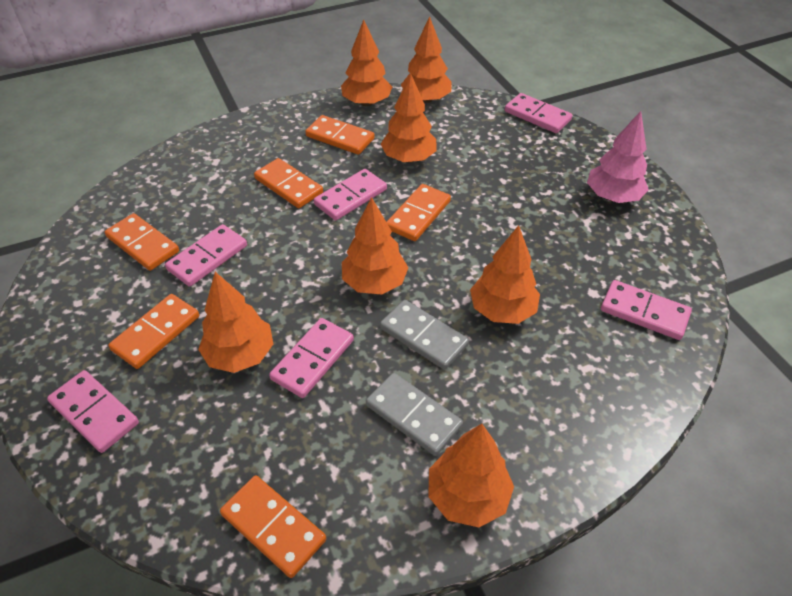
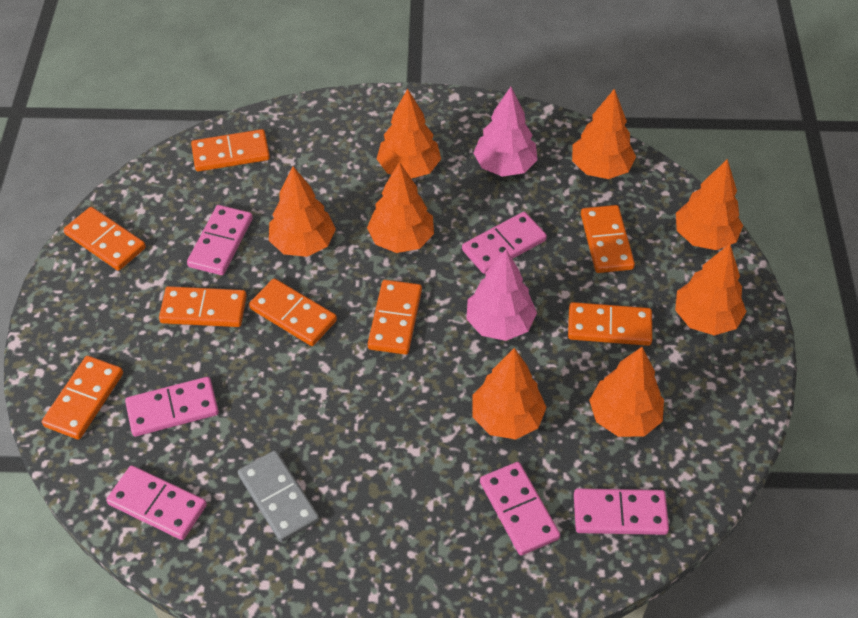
grey domino: [366,373,463,456] [380,300,469,370] = 2 -> [238,450,320,542] = 1
orange domino: [105,213,179,271] [108,294,199,369] [220,475,326,578] [254,158,323,208] [305,115,375,155] [387,184,451,241] = 6 -> [42,356,123,440] [64,207,146,271] [159,286,247,327] [191,129,270,172] [249,278,337,346] [368,280,422,355] [568,302,652,346] [581,205,635,273] = 8
orange tree: [198,272,273,373] [341,20,392,106] [342,197,409,294] [381,73,437,163] [401,16,452,103] [428,424,514,527] [470,225,540,324] = 7 -> [269,166,336,257] [367,162,434,253] [377,89,441,179] [472,348,547,440] [572,89,636,179] [589,347,664,437] [675,244,747,335] [676,159,743,250] = 8
pink tree: [587,111,649,203] = 1 -> [466,249,537,341] [473,87,538,177] = 2

